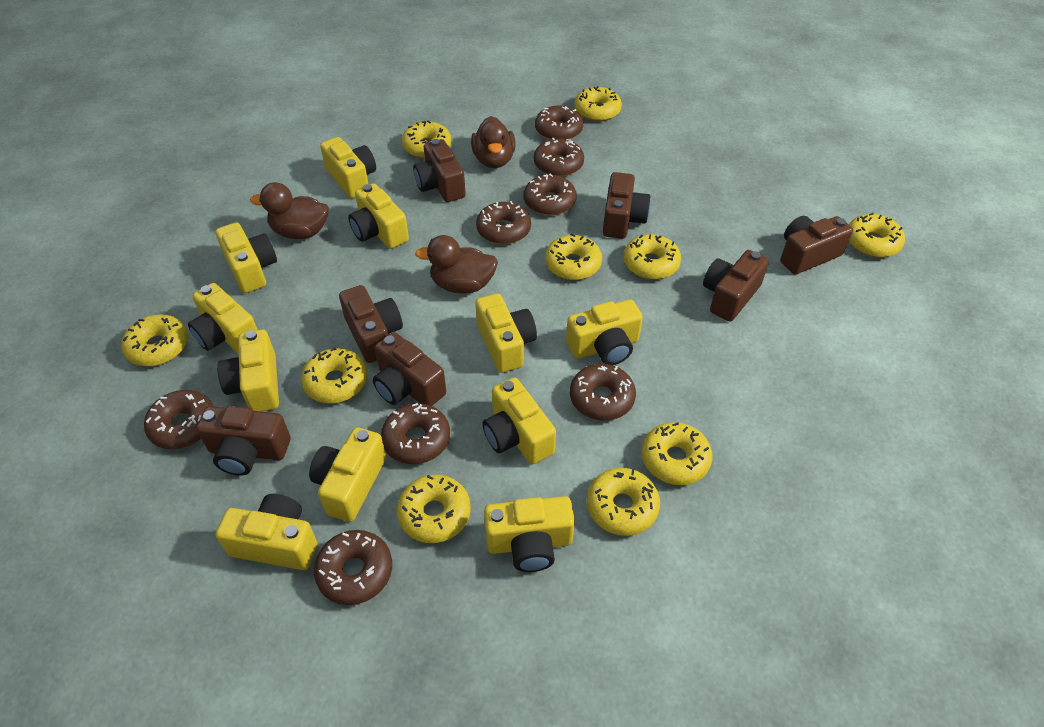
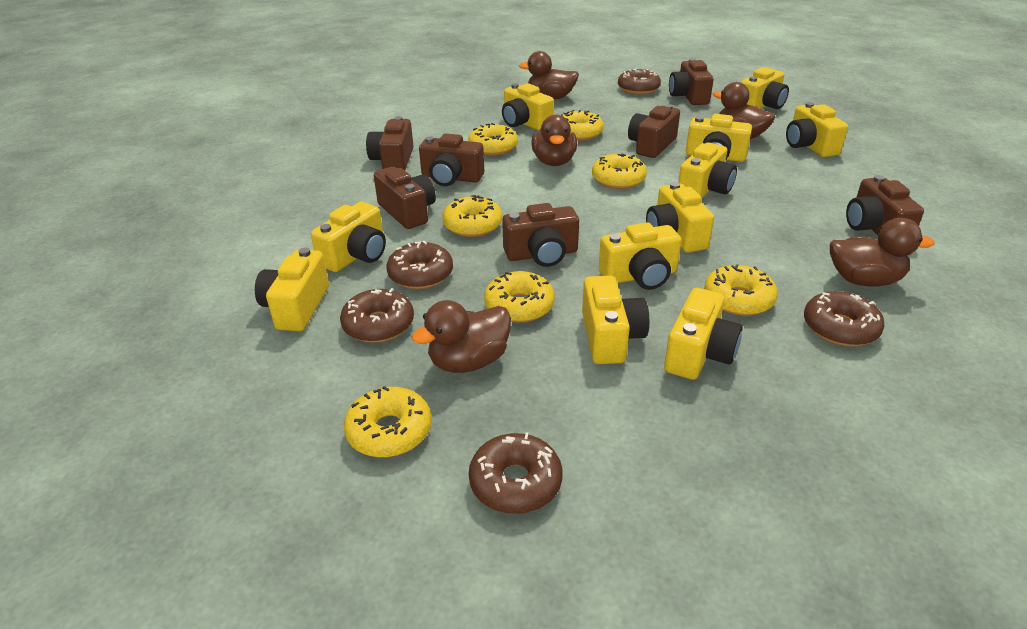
brown donut: [144,390,214,449] [314,530,392,605] [381,403,450,464] [476,201,531,244] [524,174,577,215] [534,138,584,177] [535,105,583,140] [570,364,636,421] = 8 -> [340,288,414,343] [386,241,453,289] [469,432,562,514] [618,68,661,95] [804,291,884,346] = 5
brown duck: [250,182,329,239] [415,235,498,294] [471,116,516,168] = 3 -> [412,300,511,373] [518,51,579,99] [531,115,577,166] [713,82,775,139] [830,218,935,286] = 5
yellow donut: [122,314,188,367] [301,347,367,403] [397,474,471,543] [402,120,452,158] [545,234,602,280] [574,86,622,121] [587,468,660,536] [624,234,681,279] [642,422,713,485] [849,213,905,258] = 10 -> [344,386,432,457] [442,195,502,237] [468,123,518,156] [484,271,555,323] [561,110,604,141] [592,153,647,189] [704,264,778,316] = 7

